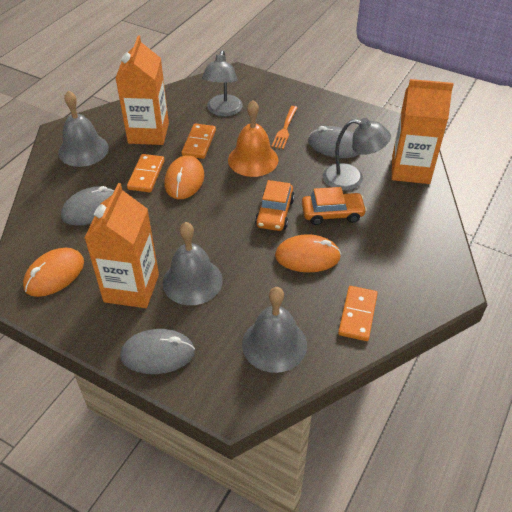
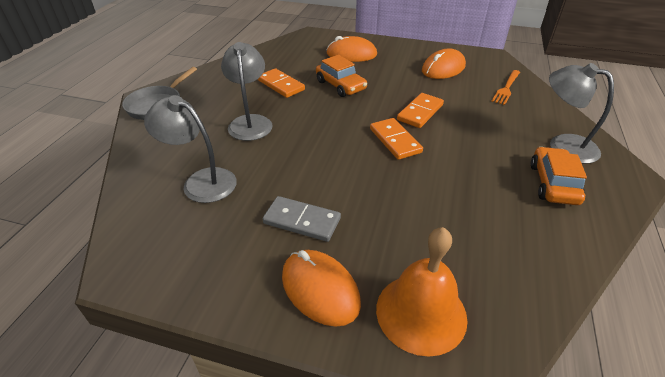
grey bell: [58,91,109,167] [162,222,223,305] [242,287,307,373] = 3 -> none = 0
grey domino: none = 0 -> [263,196,341,242] = 1
grey lamp: [202,50,243,116] [323,118,391,191] = 2 -> [144,95,237,203] [221,42,273,141] [549,63,614,164] = 3
grey mouse: [61,186,114,226] [120,329,195,374] [308,126,359,158] = 3 -> none = 0
grey pan: none = 0 -> [122,67,197,120] = 1
orange carton: [84,183,159,308] [115,36,169,145] [392,79,454,184] = 3 -> none = 0

